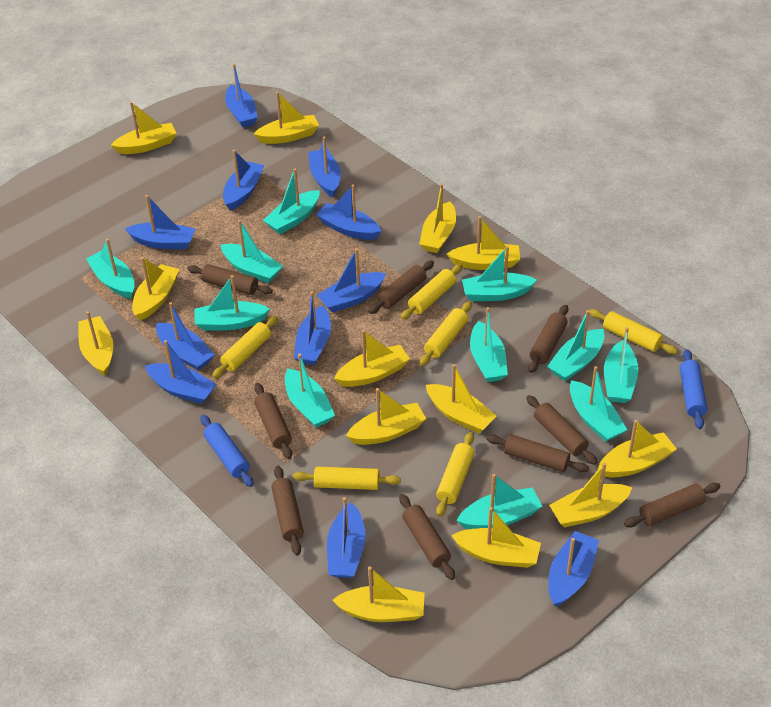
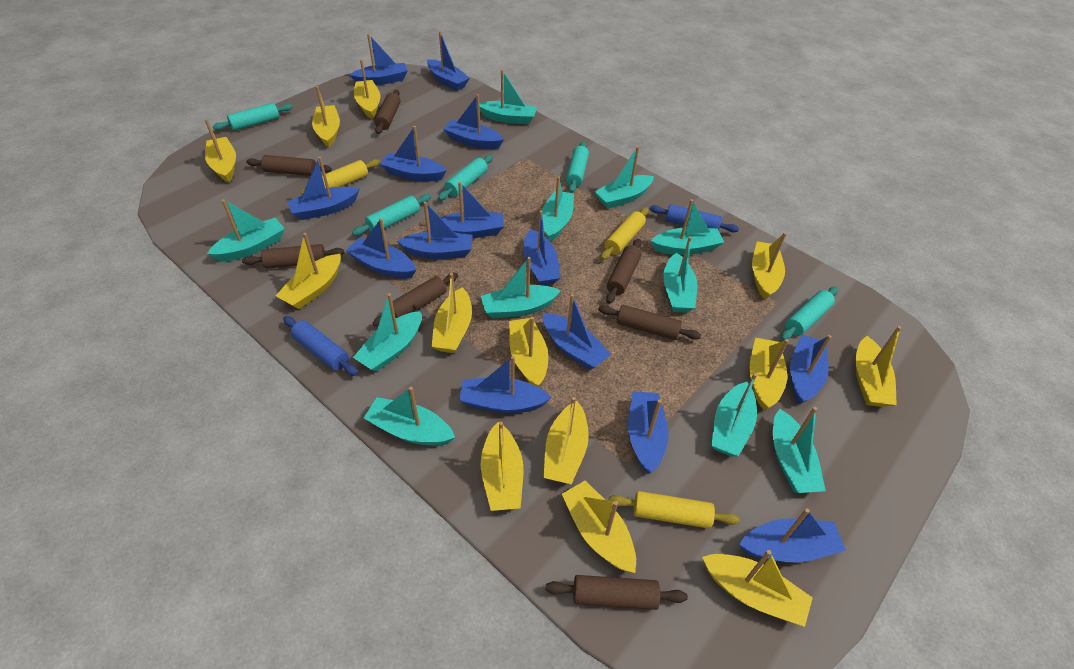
blue boat: [125,195,195,249] [145,340,217,404] [156,302,215,371] [223,150,264,211] [225,64,258,128] [294,291,331,365] [308,137,341,197] [316,185,381,240] [317,248,386,313] [327,497,365,578] [549,531,599,607] = 11 -> [287,156,359,220] [346,218,416,279] [350,34,408,85] [380,126,447,181] [397,201,473,259] [427,32,470,91] [440,182,504,238] [443,94,504,149] [459,356,552,413] [524,210,561,286] [543,294,611,370] [628,391,669,474] [739,508,846,563] [790,335,832,404] = 14
brown rolling pin: [187,264,273,295] [254,383,292,459] [271,466,304,555] [369,260,434,314] [399,494,455,580] [486,434,589,473] [526,395,597,465] [528,305,568,373] [624,483,721,528] = 9 -> [242,244,345,269] [246,155,332,176] [373,273,458,326] [375,90,401,134] [545,575,688,610] [598,305,701,340] [606,239,642,304] = 7
turquoise rolling pin: none = 0 -> [213,103,293,131] [352,194,431,236] [438,155,493,200] [566,141,589,193] [781,287,838,341] = 5
yellow rolling pin: [212,316,278,379] [293,467,401,490] [401,264,463,320] [420,301,472,366] [436,432,474,517] [589,309,678,354] = 6 -> [301,159,380,194] [601,207,649,260] [609,491,740,529] = 3

